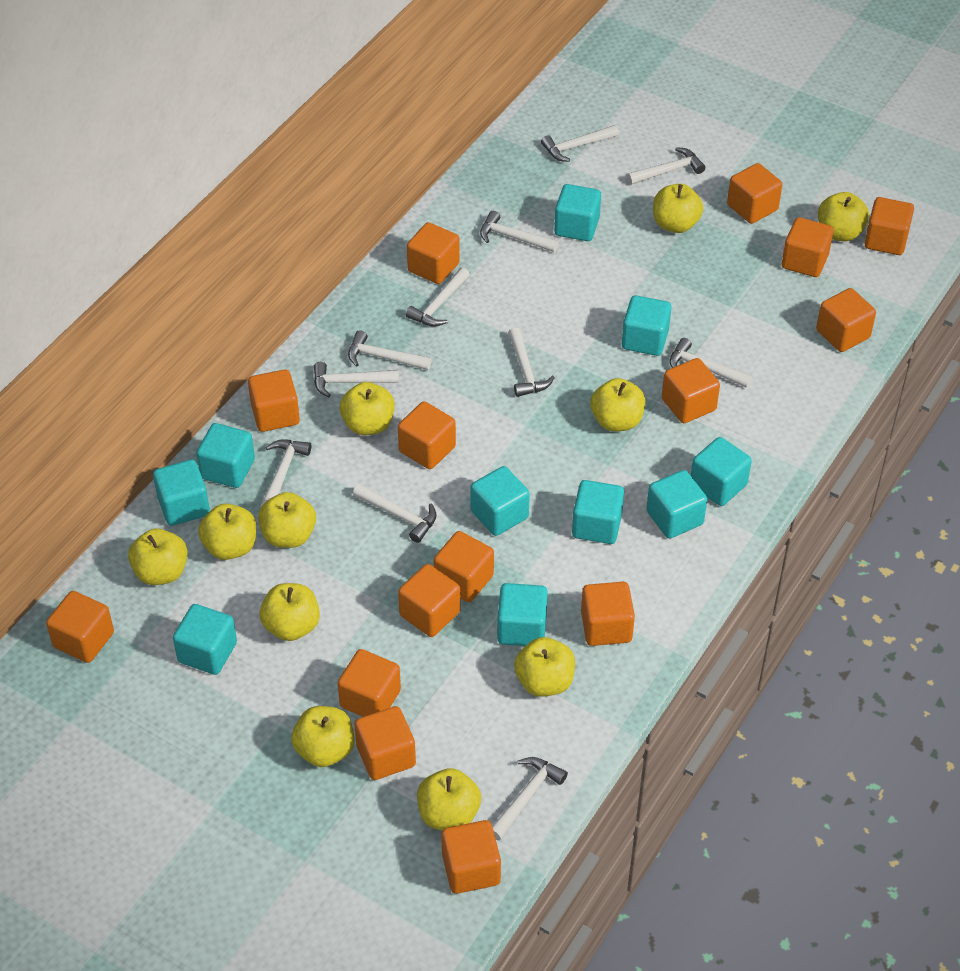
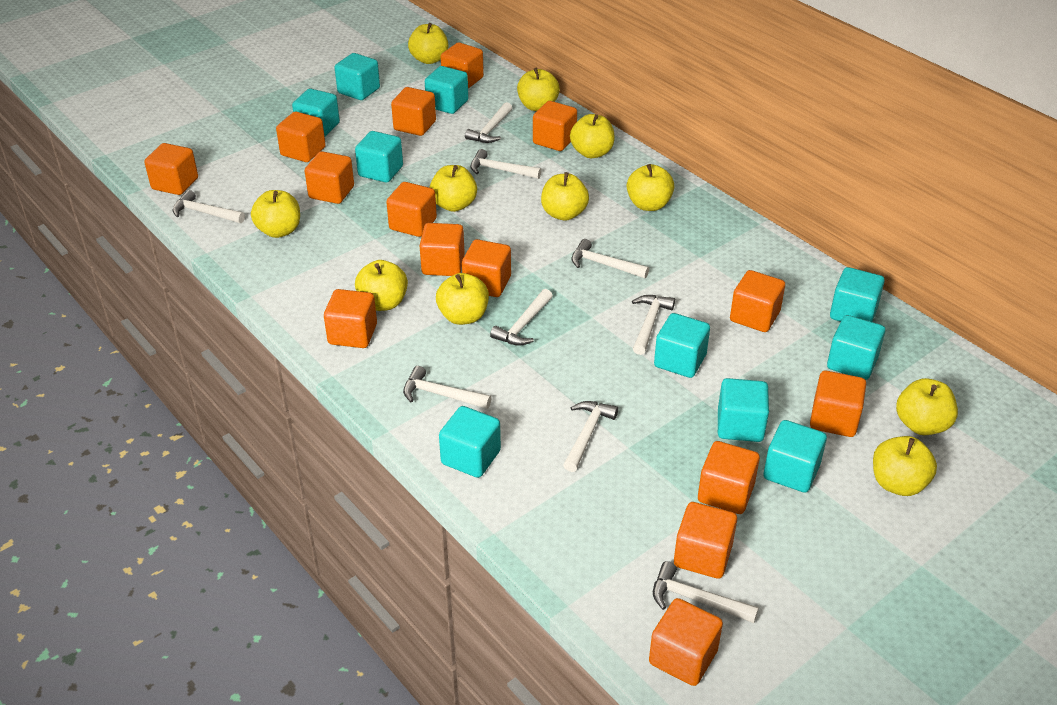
white hammer: [261,440,311,507] [314,362,399,397] [348,330,432,370] [353,484,437,543] [406,267,470,327] [480,211,558,252] [492,757,568,841] [508,327,555,397] [541,125,619,162] [627,147,705,185] [669,338,752,388] = 11 -> [173,190,245,223] [403,366,491,409] [465,102,512,143] [470,149,541,179] [490,289,553,346] [563,401,618,472] [571,239,649,278] [632,295,675,355] [653,561,759,623] = 9

